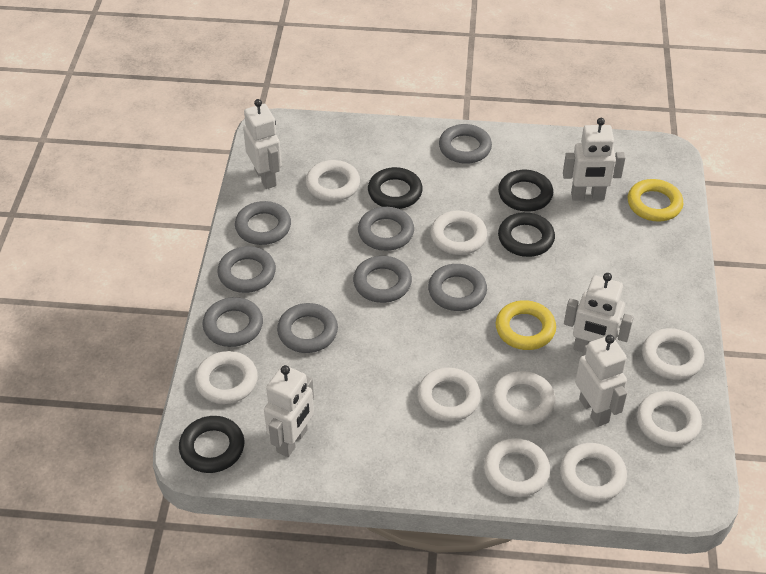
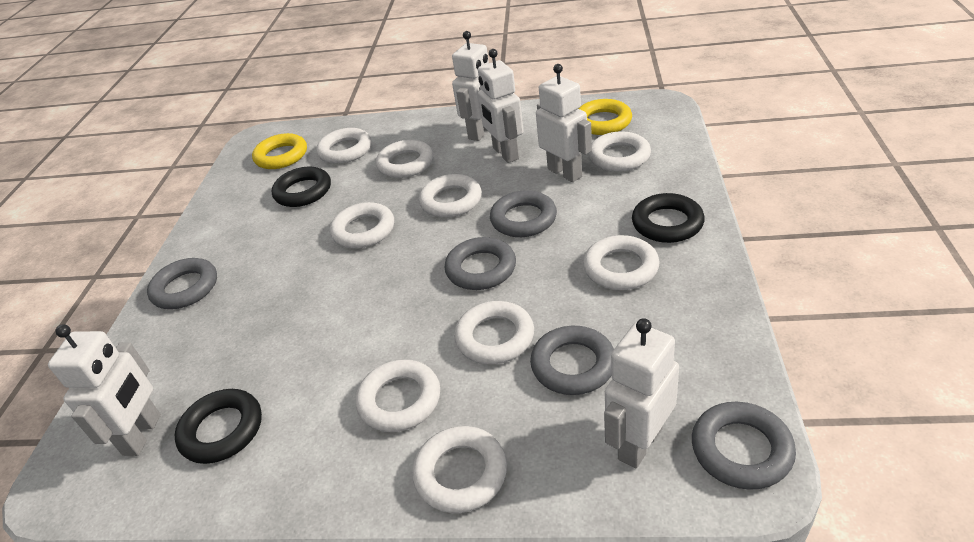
black ring: [179,416,244,473] [368,167,423,209] [498,170,553,212] [498,212,555,257] = 4 -> [175,389,262,464] [272,167,331,207] [632,193,705,243] = 3
grey ring: [203,297,263,347] [217,246,276,293] [235,201,291,245] [277,303,338,353] [353,256,412,303] [358,207,414,251] [428,264,487,311] [439,124,492,164] = 8 -> [147,258,217,309] [444,237,516,290] [490,190,557,237] [530,326,614,395] [692,402,796,490] = 5

